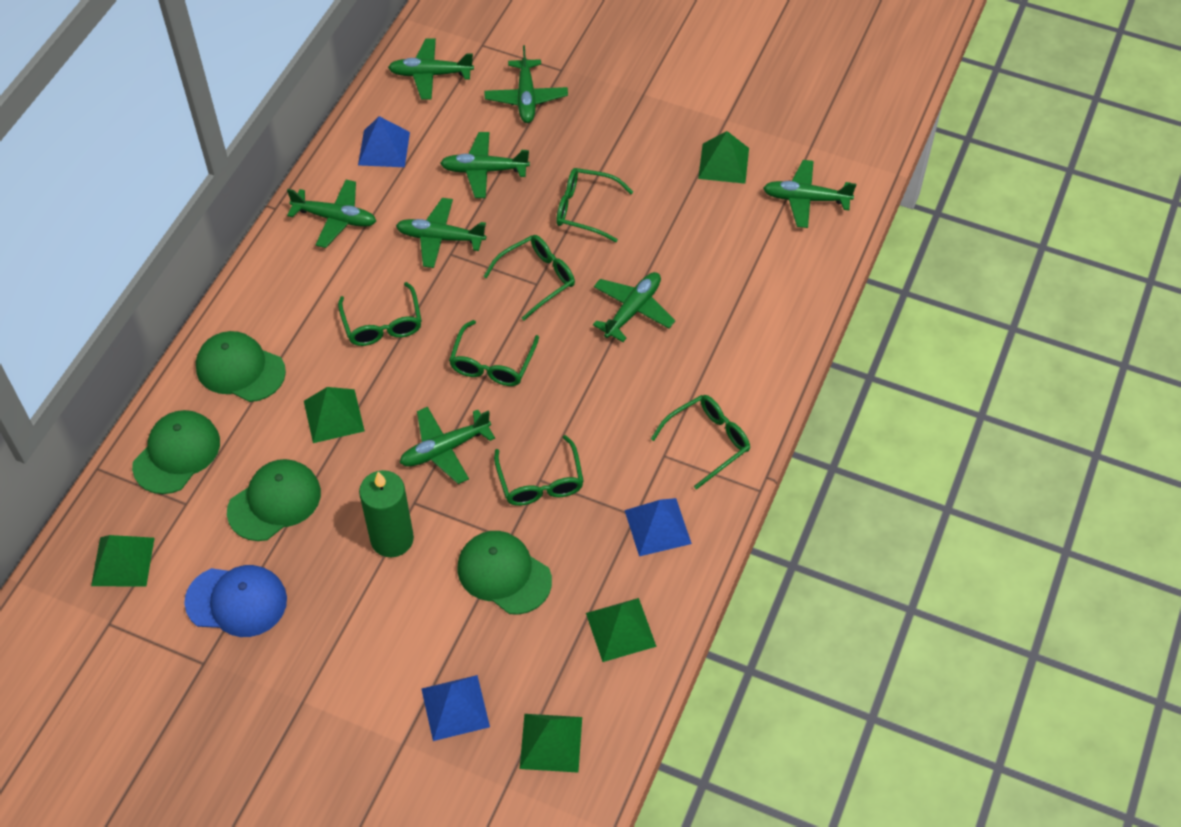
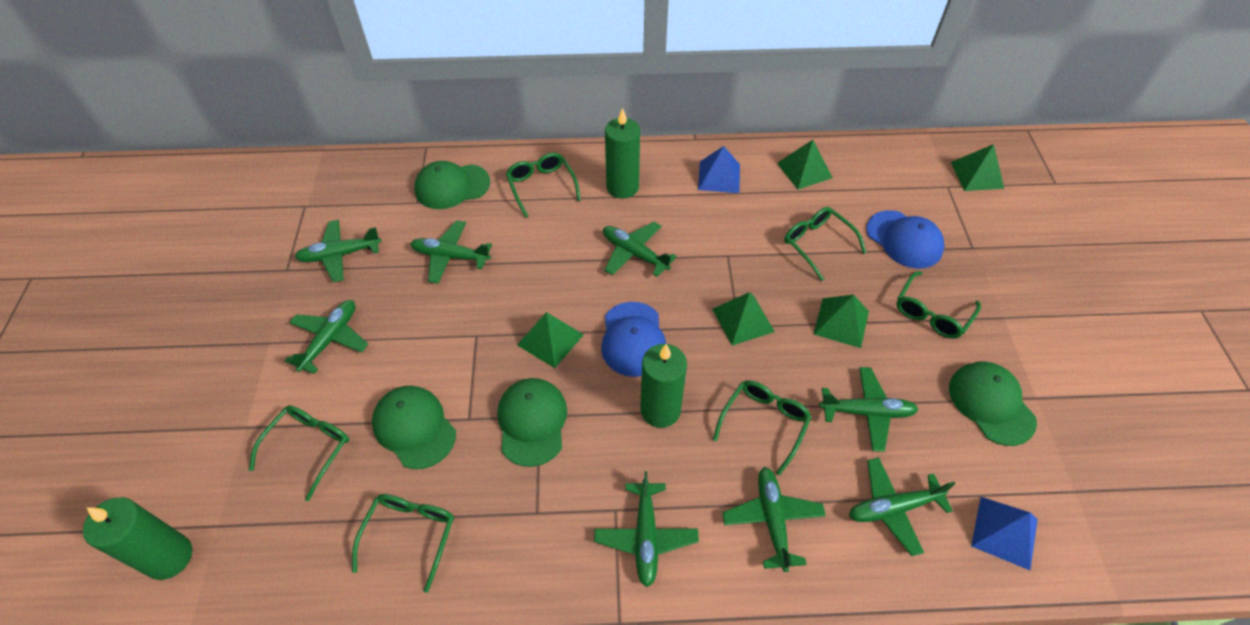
blue cap: [184,565,287,637] = 1 -> [601,302,666,377] [867,210,944,269] = 2
blue pyramid: [358,116,410,167] [421,675,490,741] [625,498,692,556] = 3 -> [698,146,740,193] [971,497,1038,570] = 2
green candle: [359,470,414,557] = 1 -> [83,497,192,580] [605,108,640,199] [640,344,687,428] = 3

